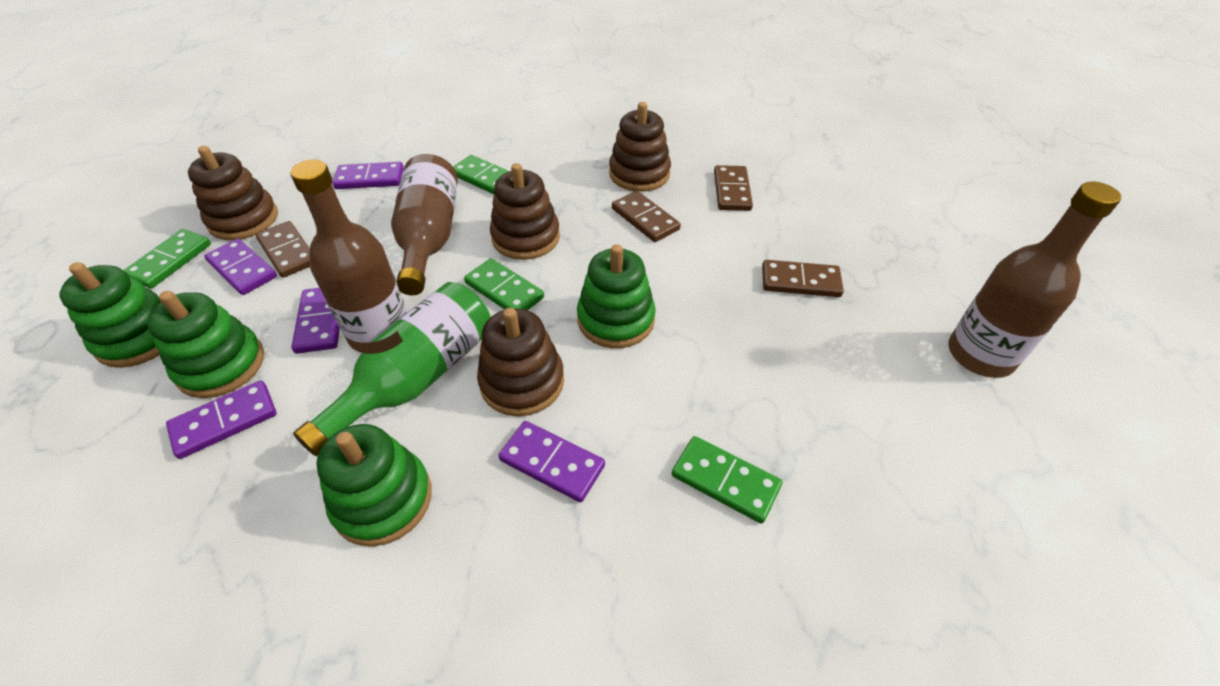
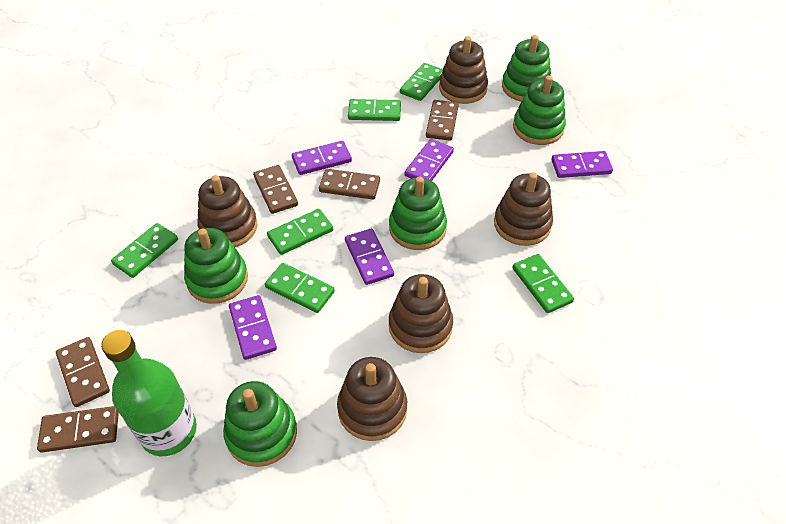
brown bottle: [290,160,407,353] [391,154,458,295] [948,181,1121,378] = 3 -> none = 0
brown domino: [256,221,310,278] [612,191,681,242] [714,165,753,211] [762,260,844,297] = 4 -> [37,406,119,452] [56,337,110,407] [253,165,298,214] [319,169,380,200] [426,100,459,141] = 5
brown stacking toy: [188,146,278,240] [477,308,564,416] [490,163,560,260] [609,102,671,192] = 4 -> [197,175,257,247] [337,357,407,441] [389,274,453,353] [439,36,488,104] [494,172,553,246] = 5
green domino: [123,229,211,289] [453,155,509,195] [464,258,544,310] [672,436,782,524] = 4 -> [111,223,178,278] [265,263,335,313] [267,209,333,255] [348,99,401,121] [400,63,443,101] [512,254,574,313] = 6
green stacking toy: [59,262,161,368] [147,291,264,398] [316,424,432,546] [577,244,656,348] = 4 -> [184,228,248,304] [223,381,297,467] [389,176,447,250] [502,35,551,102] [513,76,566,145] = 5

